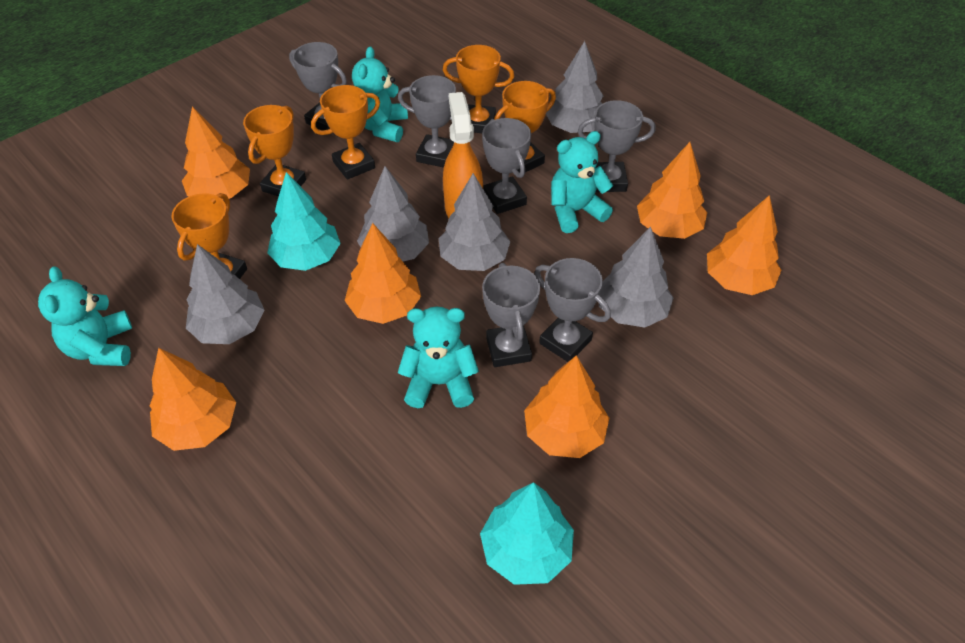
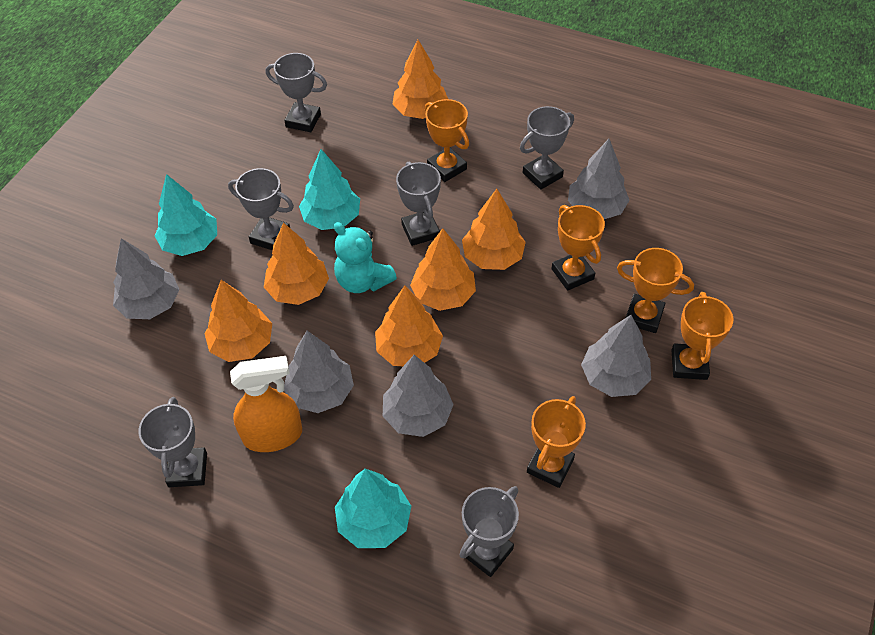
turquoise teddy bear: [38,266,132,366] [352,47,408,142] [398,307,479,408] [551,131,613,233] = 4 -> [334,222,397,293] = 1
turquoise tree: [267,172,341,271] [480,482,574,585] = 2 -> [155,174,217,256] [299,149,360,230] [335,469,411,548] = 3

